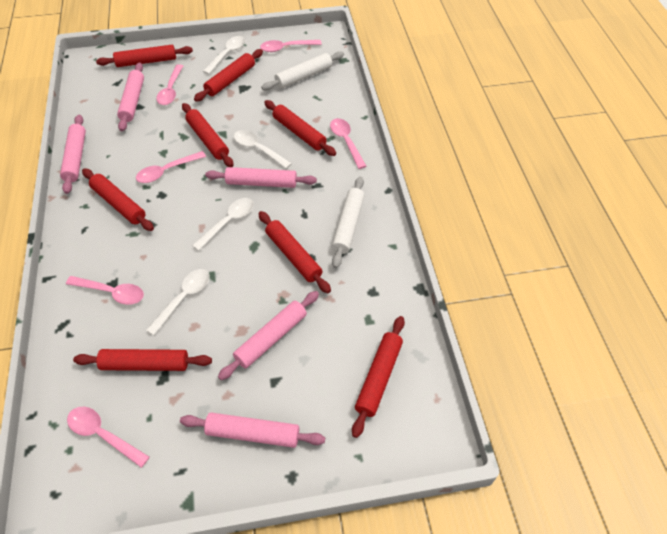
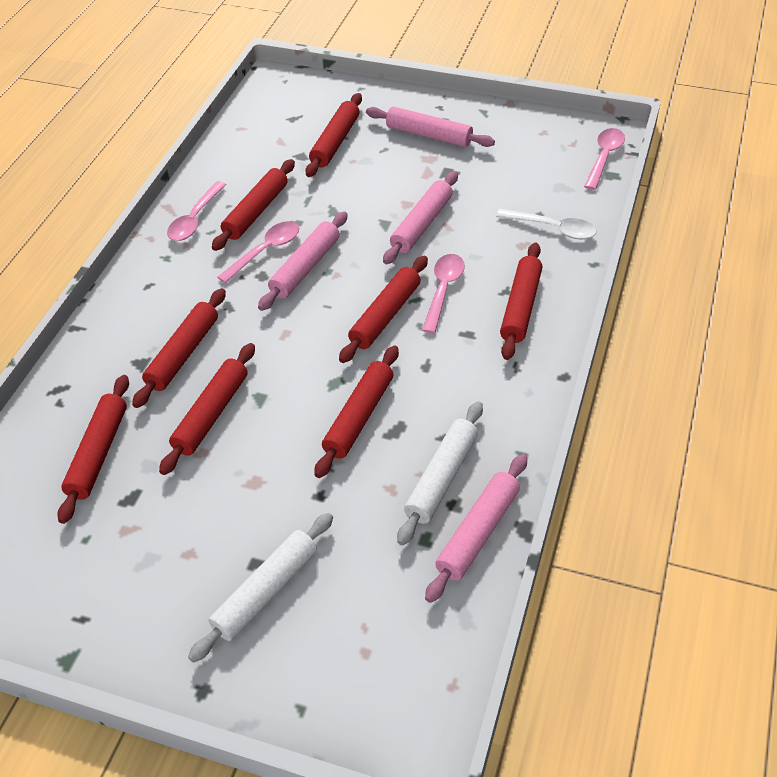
pink rolling pin: [60,115,86,194] [117,63,144,131] [180,413,325,448] [205,167,317,188] [218,291,319,380] = 5 -> [258,211,348,311] [366,106,495,147] [383,171,458,264] [425,454,527,603] = 4
pink spoon: [66,276,144,305] [67,407,149,468] [136,151,206,183] [156,64,183,105] [260,40,322,52] [330,118,366,169] = 6 -> [167,181,226,241] [217,221,300,283] [422,254,465,333] [584,128,625,190] = 4
white spoon: [146,269,210,335] [192,198,254,251] [203,36,245,74] [234,130,292,169] = 4 -> [496,209,597,239] = 1

